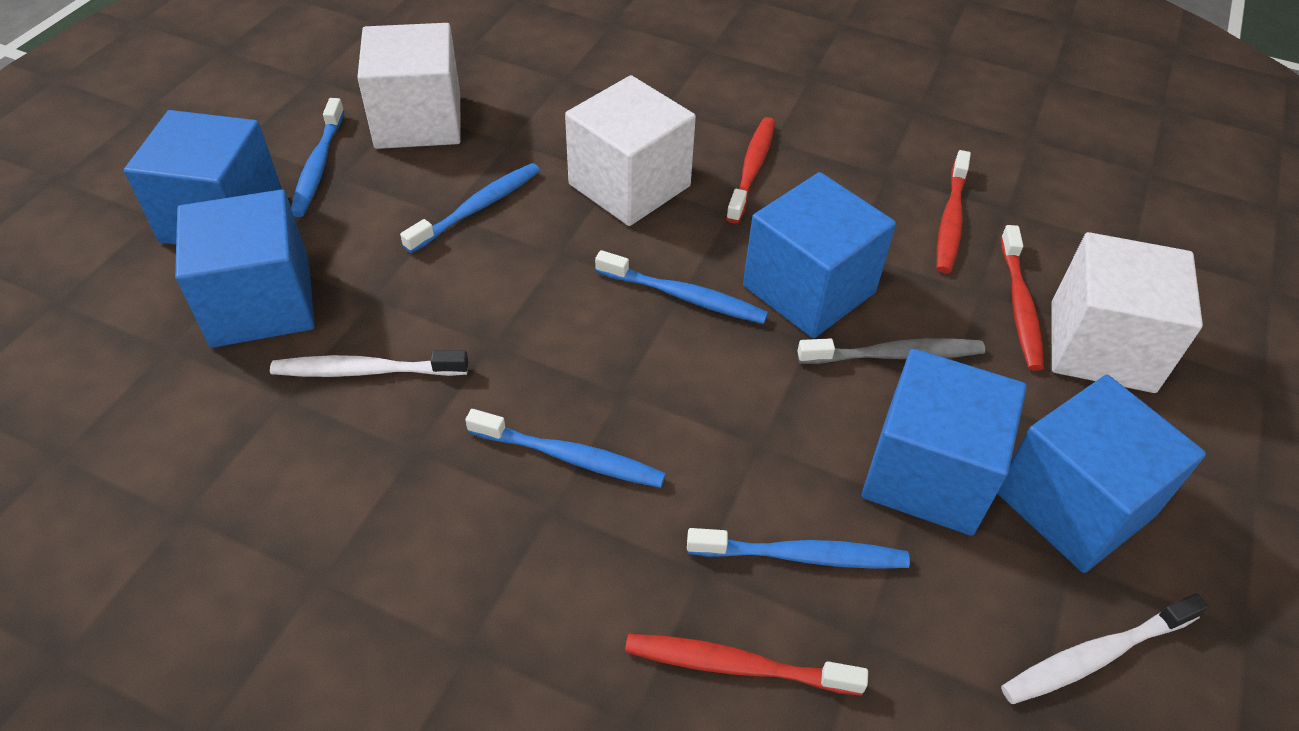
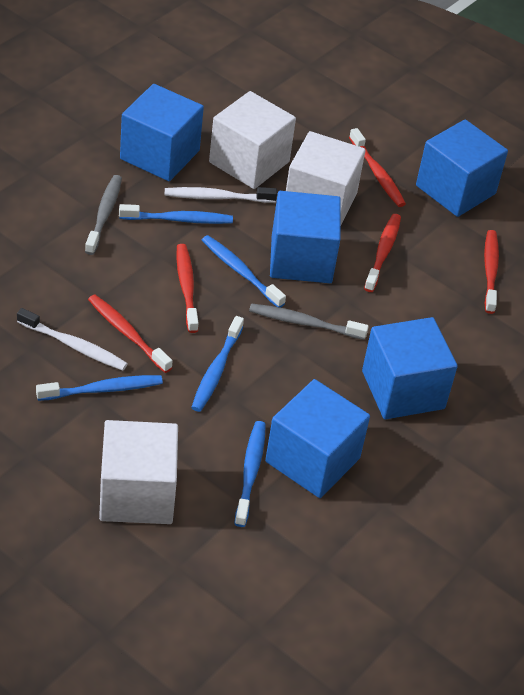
grey toothbrush: [797,338,985,364] = 1 -> [85,175,122,255] [249,303,369,340] = 2
red toothbrush: [625,634,868,696] [726,117,775,224] [937,150,971,273] [1001,225,1044,371] = 4 -> [88,295,173,373] [176,244,199,333] [349,128,406,207] [364,214,401,292] [484,230,499,314] = 5

